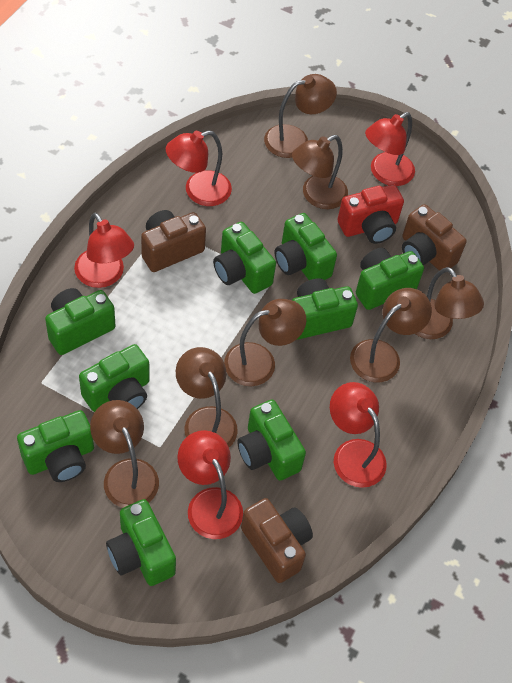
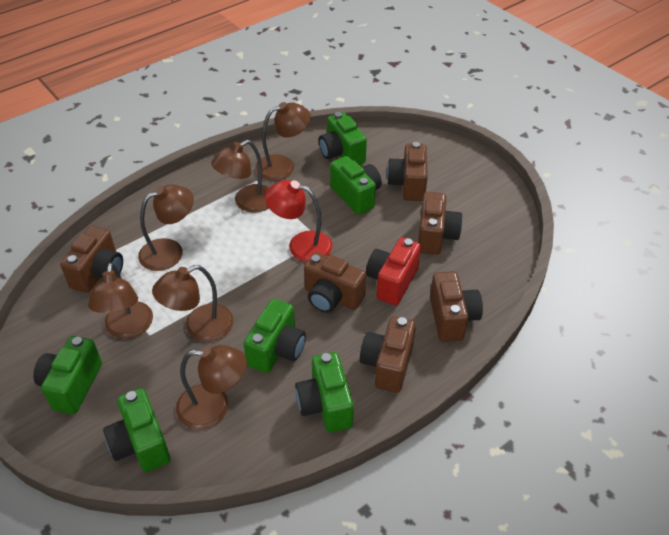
brown camera: [141,210,206,272] [241,498,313,583] [402,204,467,271] = 3 -> [60,226,123,293] [304,252,366,313] [360,316,416,393] [387,142,428,201] [418,192,463,255] [430,271,483,342] = 6
brown lamp: [90,400,159,508] [176,347,238,447] [224,299,306,386] [264,74,337,158] [292,135,348,209] [350,288,432,382] [415,267,484,339] = 7 -> [88,262,153,339] [138,184,194,271] [152,265,234,342] [176,345,247,429] [211,140,269,213] [255,102,311,181] = 6
green camera: [17,410,94,482] [45,288,115,355] [79,344,150,412] [106,499,176,586] [213,222,276,294] [237,399,306,481] [275,213,337,280] [292,278,358,339] [356,248,424,310] = 9 -> [33,336,102,415] [103,388,171,472] [244,299,306,373] [295,352,354,433] [319,112,367,165] [330,156,382,215] = 6
red lamp: [74,213,134,288] [166,131,232,206] [177,430,243,539] [330,382,387,488] [365,112,415,186] = 5 -> [265,180,333,262] = 1

